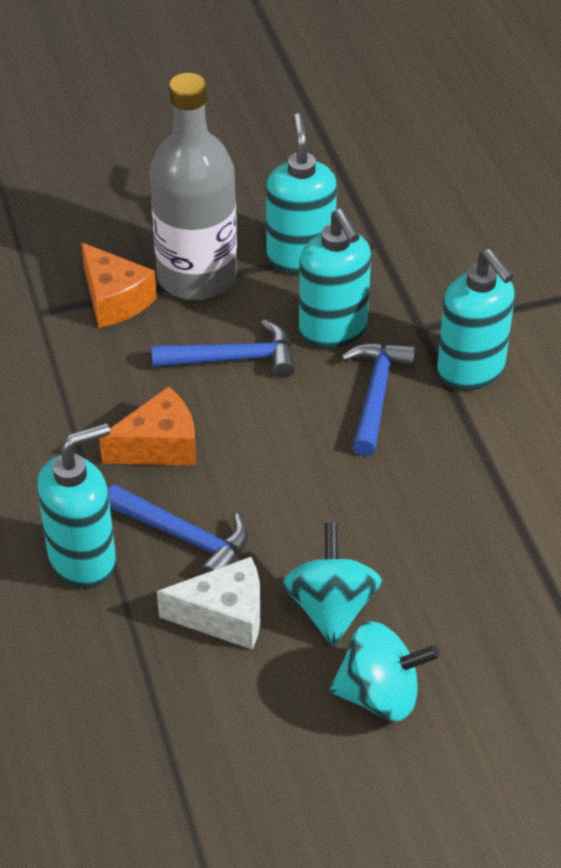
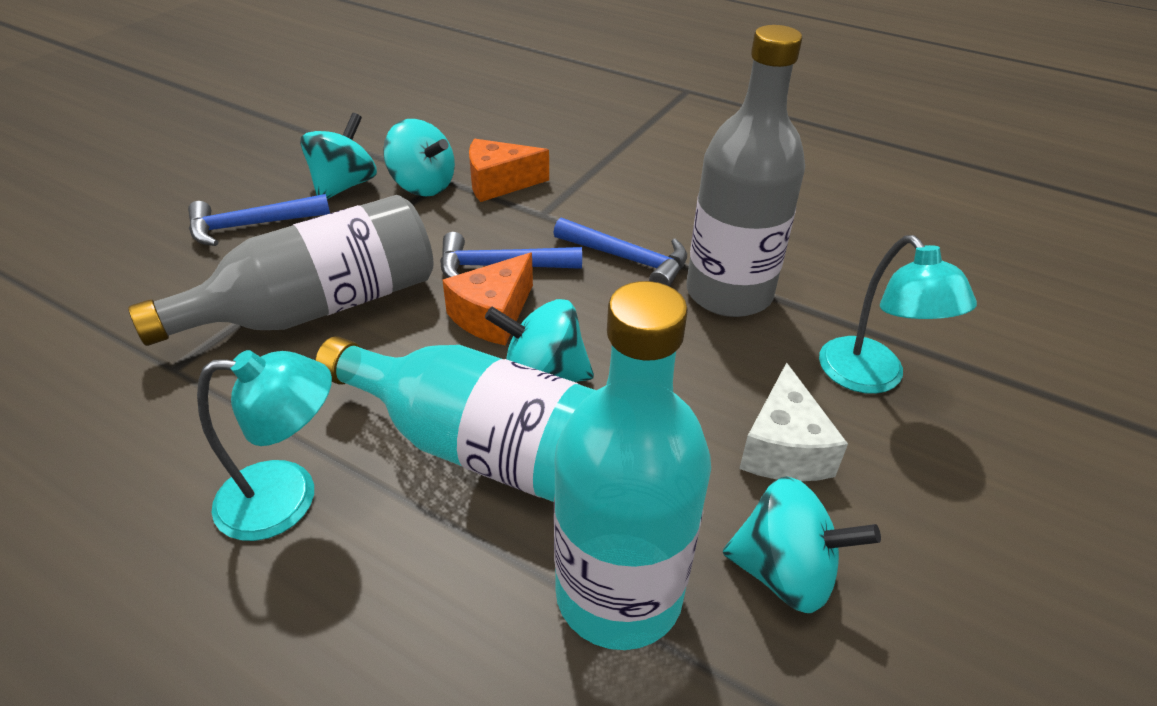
grey bottle: [150,73,237,300] = 1 -> [128,195,434,346] [686,25,805,317] = 2
turquoise bottle: none = 0 -> [315,336,596,502] [554,281,711,650] = 2
turquoise lamp: none = 0 -> [197,350,332,541] [819,235,977,394] = 2
turquoise soap dispenser: [37,423,116,588] [266,113,337,275] [299,209,371,349] [437,249,515,391] = 4 -> none = 0
turquoise spinning top: [282,523,382,646] [329,621,440,721] = 2 -> [300,113,377,199] [383,119,455,196] [485,299,594,382] [723,476,881,613] = 4

